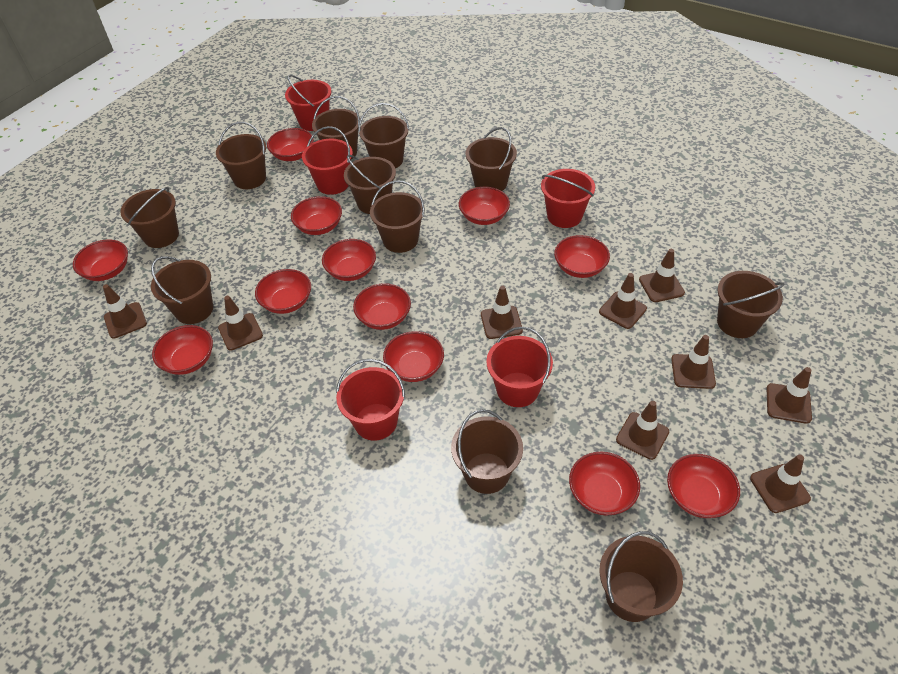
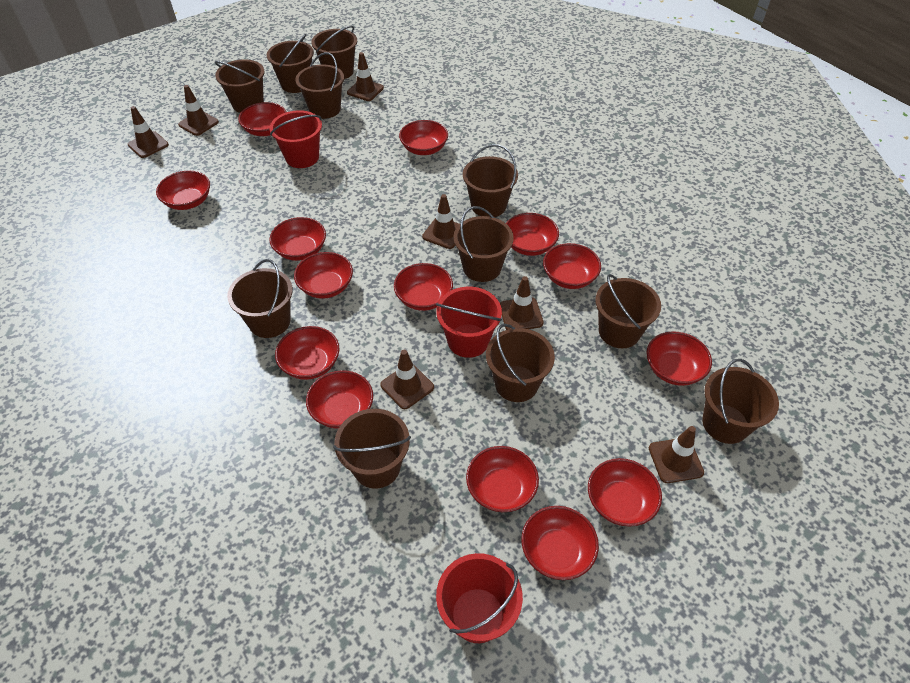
brown traffic cone: [103,284,147,339] [218,296,263,351] [481,286,523,339] [599,273,647,329] [616,401,669,460] [639,249,685,302] [671,335,716,389] [750,454,811,513] [766,367,812,424] = 9 -> [128,106,169,158] [178,85,219,136] [347,52,384,101] [380,350,434,409] [422,194,459,249] [500,276,544,330] [649,426,704,483] = 7
red bowl: [73,240,128,281] [152,325,213,375] [255,269,311,314] [267,128,314,161] [291,196,342,235] [322,239,376,281] [353,283,411,330] [383,331,444,382] [459,187,510,225] [554,235,610,278] [569,452,640,516] [667,454,740,518] = 12 -> [156,171,210,210] [238,102,286,136] [269,217,326,261] [275,326,339,380] [294,252,353,299] [306,370,373,429] [394,263,453,311] [399,120,448,155] [466,446,539,512] [506,213,559,256] [521,506,599,580] [543,243,601,289] [588,458,662,526] [647,331,712,386] = 14
red bucket: [285,75,331,131] [302,126,353,195] [336,359,405,440] [486,327,553,407] [541,169,595,228] = 5 -> [270,110,322,168] [436,287,502,358] [436,553,523,643] = 3

